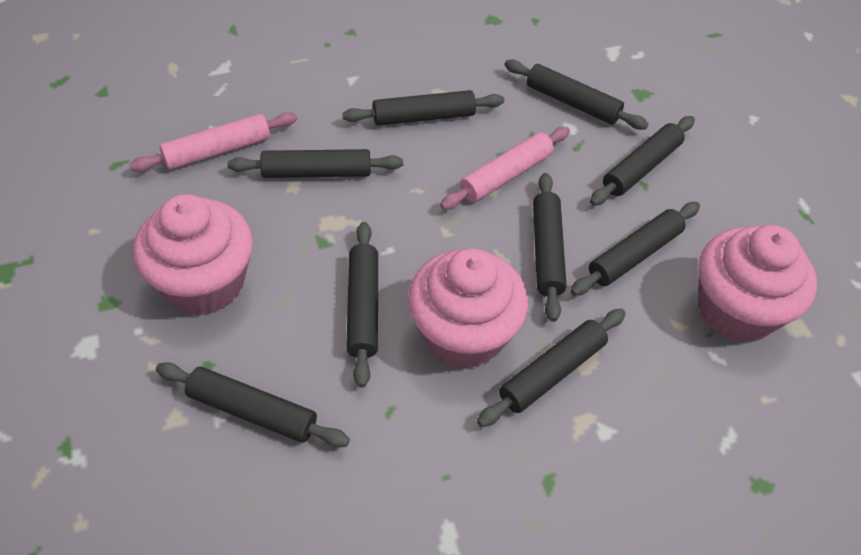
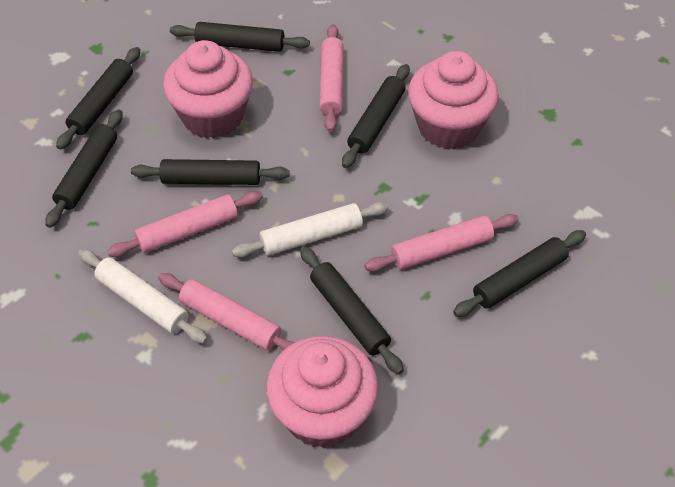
black rolling pin: [156,362,350,448] [227,149,403,178] [342,90,504,126] [346,222,378,388] [477,309,626,427] [504,60,649,130] [533,173,567,322] [570,202,700,296] [590,116,695,206] = 9 -> [45,109,123,228] [56,47,140,150] [131,159,289,185] [170,22,310,52] [300,247,404,374] [342,64,410,168] [453,230,586,317] = 7
pink rolling pin: [129,112,297,172] [440,127,570,210] = 2 -> [107,191,263,257] [158,273,295,350] [319,24,343,132] [365,214,519,272] = 4
white rolling pin: none = 0 -> [78,249,208,344] [232,202,389,257] = 2

